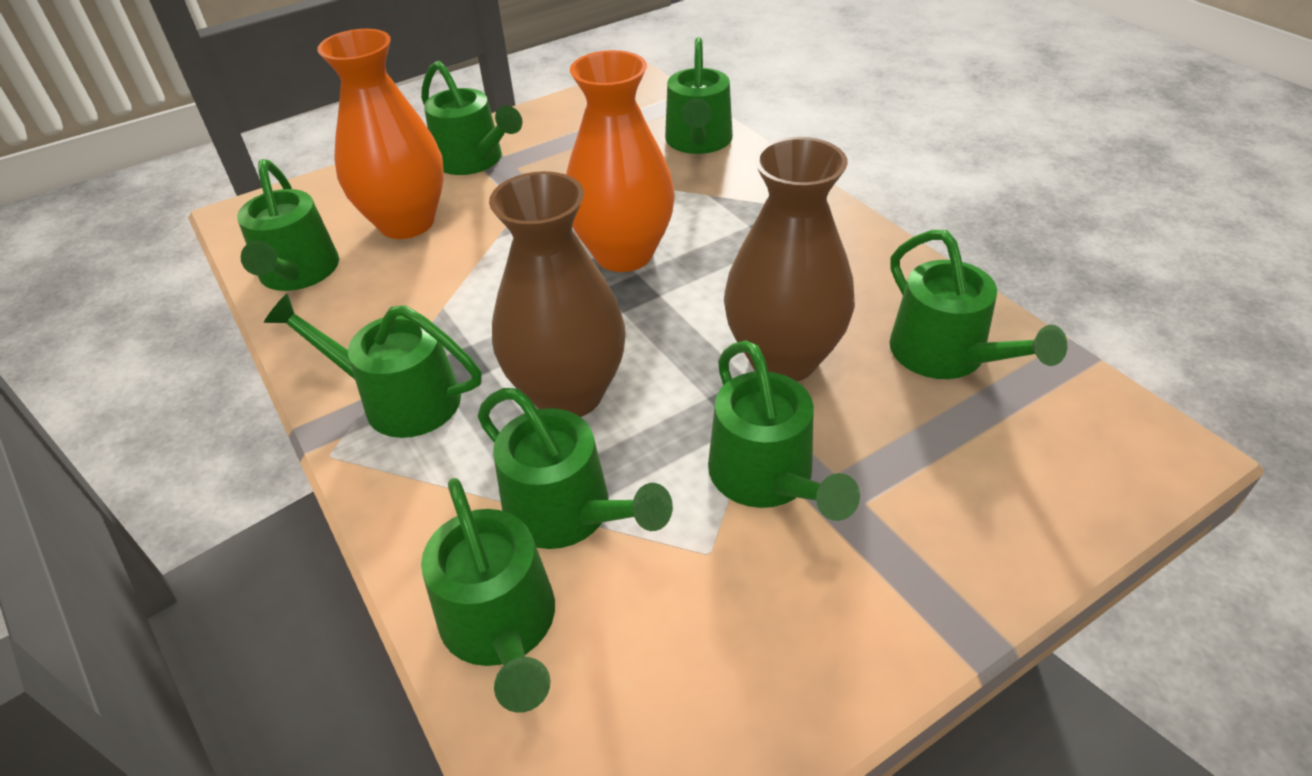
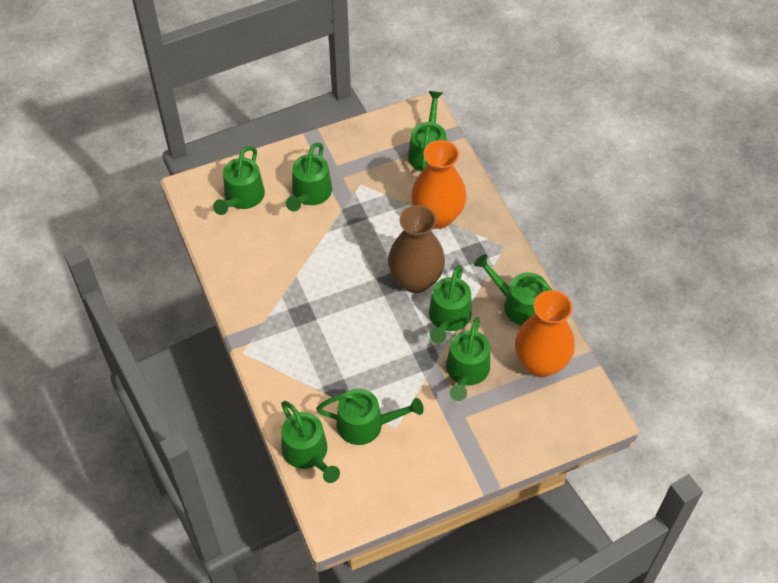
brown vase: [489,171,625,417] [724,137,855,381] = 2 -> [388,205,445,293] = 1

